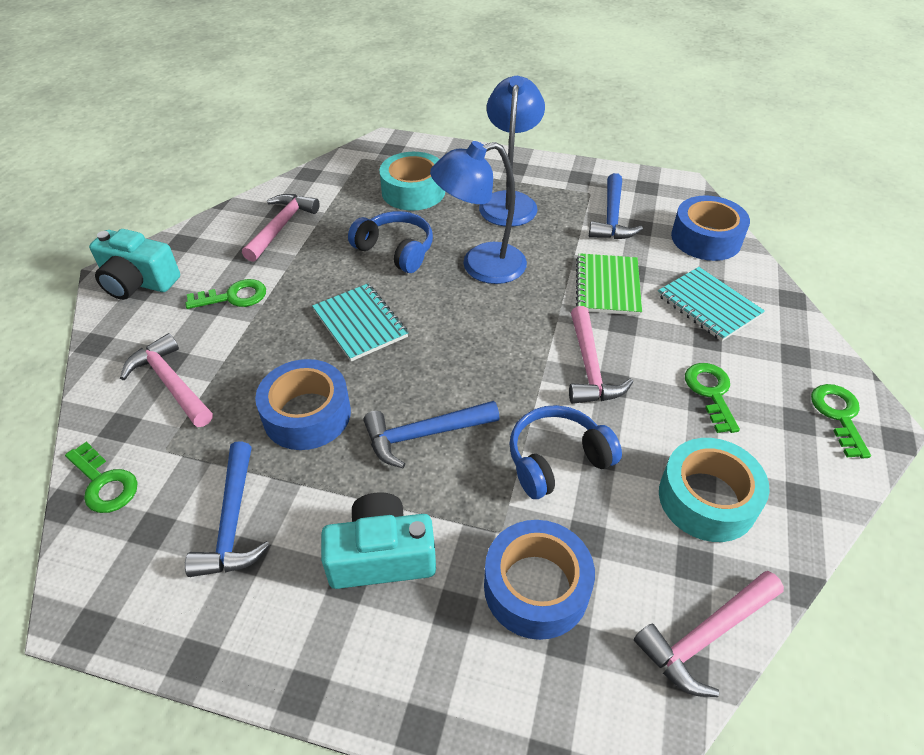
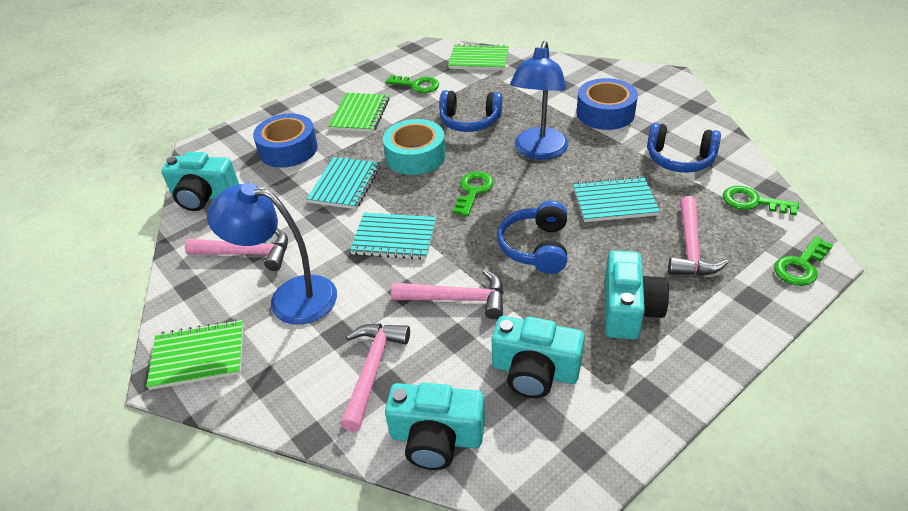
blue hammer: [185,441,271,577] [363,401,500,468] [589,173,643,239] = 3 -> none = 0
blue headphones: [348,211,433,273] [509,405,622,499] = 2 -> [439,90,503,132] [497,201,567,274] [647,123,721,173] = 3
blue tape: [255,359,351,450] [484,520,595,640] [671,195,750,261] = 3 -> [253,114,318,168] [577,78,638,130] = 2
green notebook: [576,253,642,316] = 1 -> [146,320,244,390] [328,93,389,132] [448,44,509,70] = 3
turquoise camera: [89,229,180,300] [321,492,436,589] = 2 -> [161,152,239,211] [385,382,485,470] [492,316,585,398] [605,250,669,340] = 4
turquoise notebook: [312,284,408,362] [657,267,765,341] = 2 -> [307,157,380,209] [350,213,436,260] [573,176,660,222] = 3
turquoise tape: [380,152,445,211] [659,438,770,542] = 2 -> [383,119,446,175] = 1

